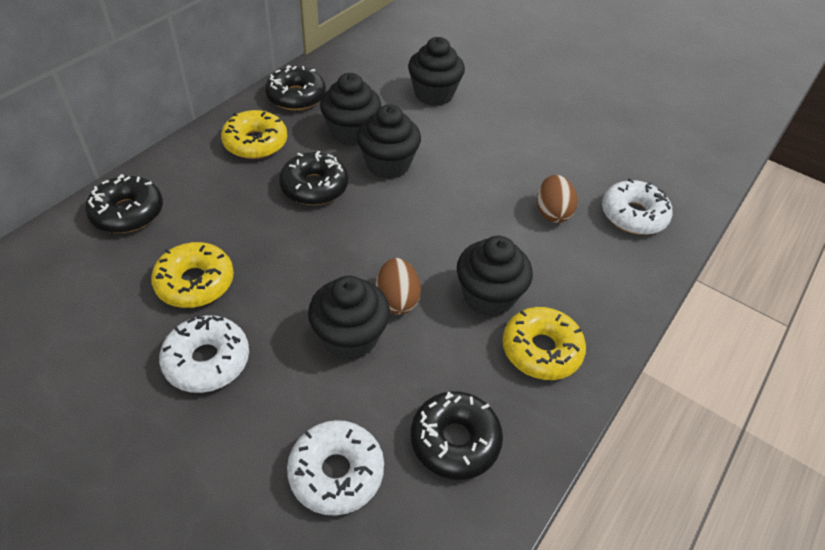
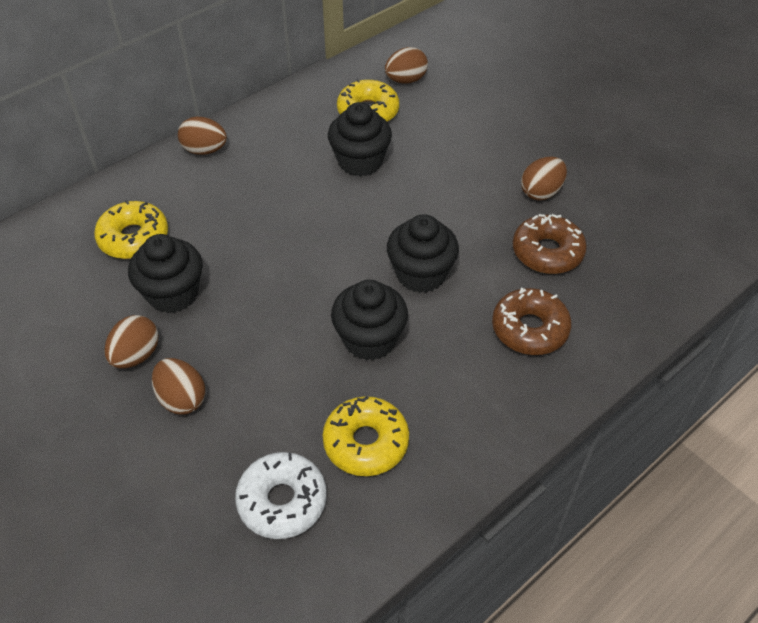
black cupcake: [308,276,390,360] [320,73,381,146] [357,104,421,179] [408,37,465,106] [457,236,533,317] = 5 -> [128,234,203,313] [328,102,392,177] [331,280,408,360] [387,214,459,293] = 4
black donut: [85,174,163,233] [265,65,326,110] [279,151,348,205] [411,391,503,480] = 4 -> none = 0
brown donut: none = 0 -> [492,288,572,355] [513,214,587,274] = 2
brown egg: [376,258,421,314] [537,175,578,223] = 2 -> [105,315,159,368] [152,358,206,415] [178,117,227,155] [385,47,428,84] [521,157,567,200] = 5
white donut: [159,315,249,393] [287,420,384,516] [602,178,673,235] = 3 -> [235,452,327,539] = 1

